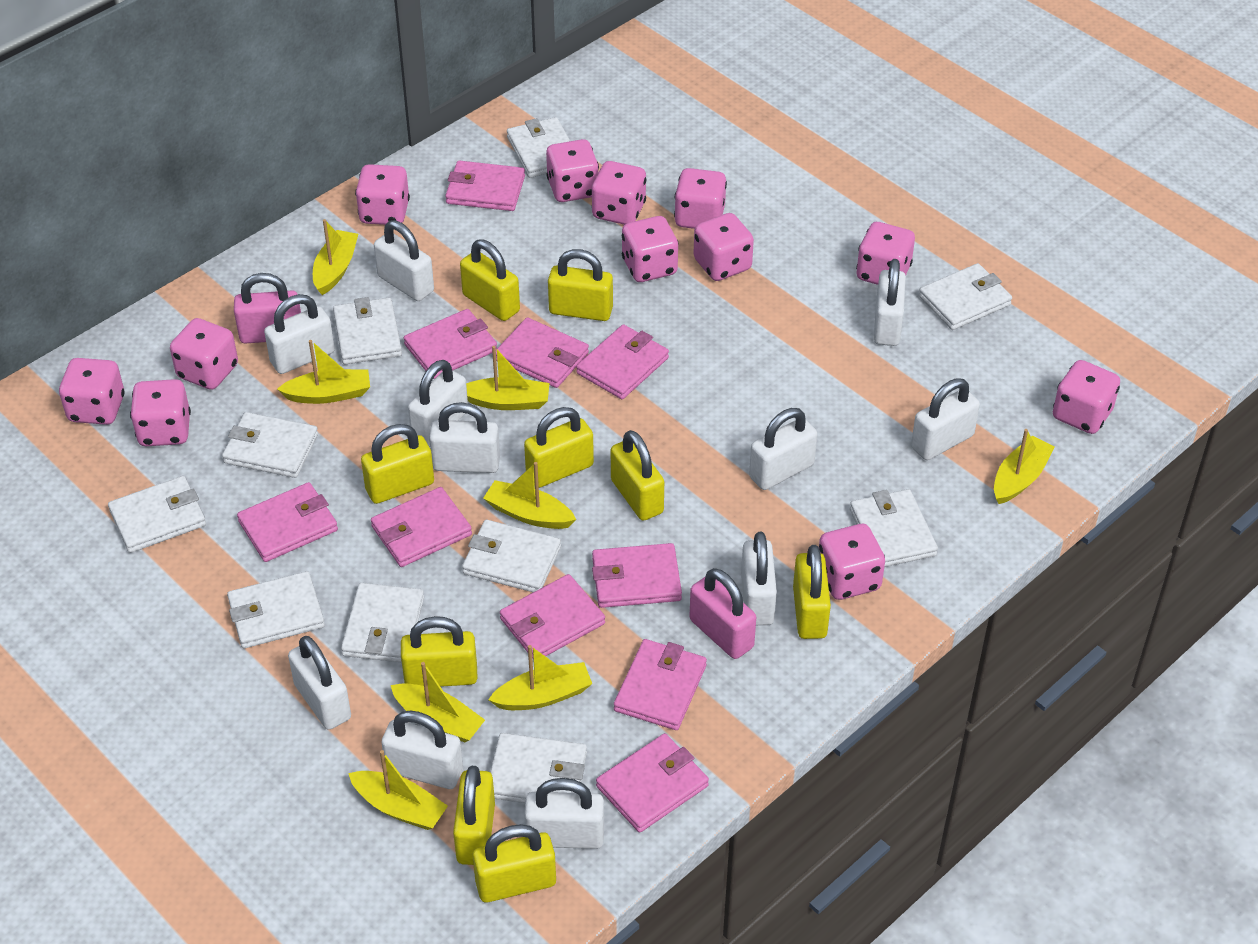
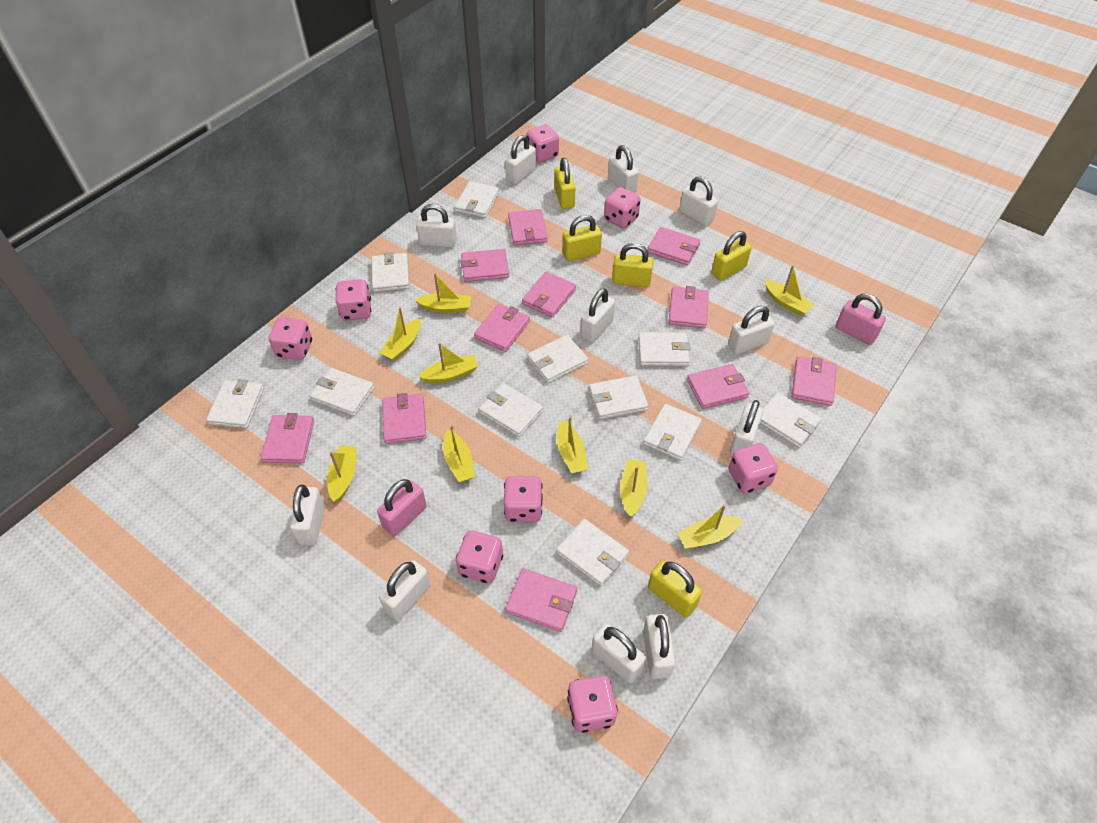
pink dice: [59,358,125,425] [130,379,191,446] [170,318,238,390] [355,164,410,225] [546,139,599,202] [592,161,647,225] [622,216,678,282] [674,168,727,229] [694,213,754,281] [819,524,885,600] [856,222,915,285] [1053,360,1120,434] = 12 -> [269,317,312,360] [336,279,371,321] [456,530,503,584] [504,476,543,522] [527,124,559,162] [567,675,618,733] [604,187,641,228] [728,443,778,494] = 8
pink wallet: [237,482,338,562] [371,487,472,567] [404,309,497,379] [445,161,525,211] [496,317,589,388] [500,574,605,658] [576,324,669,399] [592,543,682,608] [596,733,709,833] [614,639,707,730] = 10 -> [261,413,314,463] [382,393,426,444] [461,249,509,282] [474,304,530,352] [505,568,577,632] [508,209,548,245] [522,272,576,318] [648,227,701,266] [668,286,709,329] [687,364,749,409] [791,356,837,406] = 11
white wallet: [108,476,206,553] [222,412,318,478] [227,571,325,648] [333,297,402,365] [341,583,424,663] [462,520,561,592] [490,733,587,803] [507,117,570,178] [850,489,938,567] [919,263,1012,330] = 10 -> [206,379,264,429] [310,368,374,416] [371,252,409,292] [454,181,500,218] [479,383,543,437] [527,335,588,383] [556,519,629,586] [589,375,648,419] [638,332,690,366] [643,404,702,461] [760,392,822,448] = 11
yellow boat: [277,340,370,404] [313,219,358,295] [348,750,448,830] [391,662,485,743] [466,346,550,410] [483,462,576,529] [488,645,592,710] [994,429,1055,504] = 8 -> [327,445,357,502] [379,307,421,361] [415,273,471,313] [418,343,478,383] [443,425,476,482] [557,416,588,474] [620,459,647,517] [678,505,743,549] [765,265,814,316] = 9
yellow padlock: [361,424,434,504] [401,616,478,687] [453,766,495,865] [460,239,520,321] [473,824,556,903] [524,407,594,488] [548,249,613,321] [611,430,664,521] [793,545,831,639] = 9 -> [554,158,576,209] [563,215,602,261] [612,243,653,288] [648,561,702,617] [711,231,752,281] = 5

